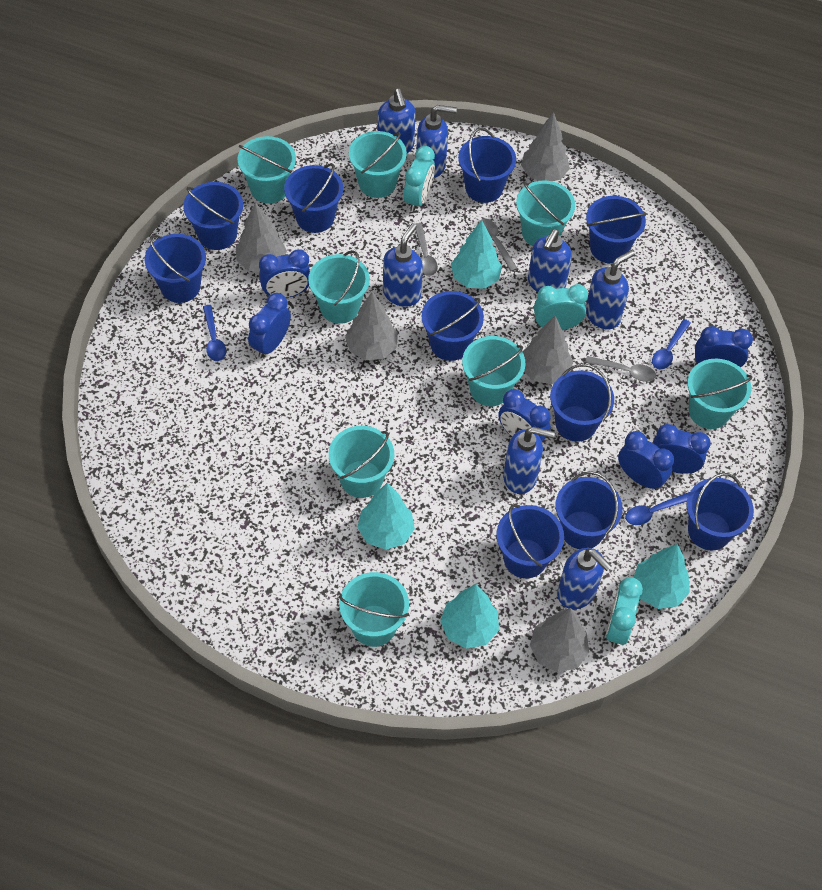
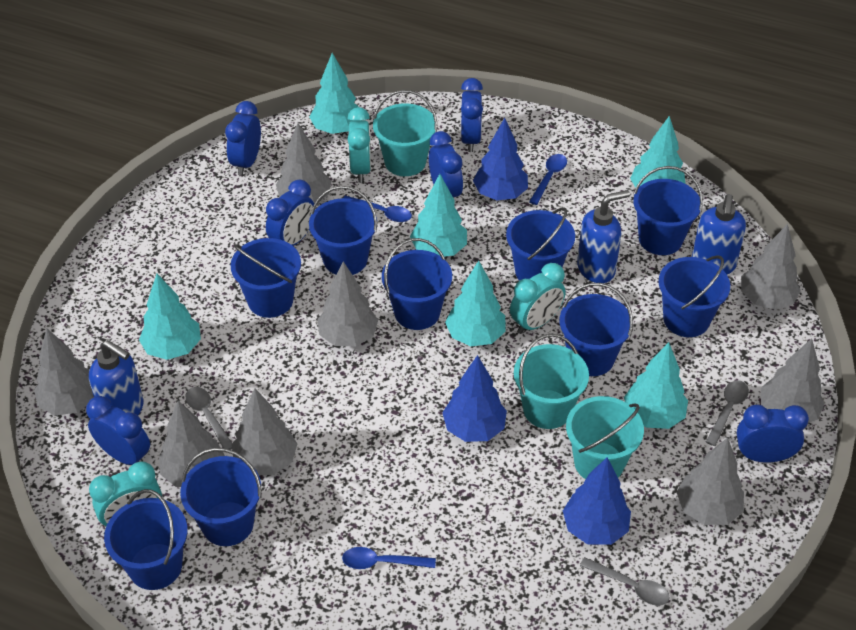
blue bucket: [145,234,206,303] [183,182,243,250] [284,163,343,233] [422,291,484,361] [458,128,516,203] [496,504,564,578] [550,364,614,442] [555,472,623,549] [586,196,647,264] [687,473,754,550] = 10 -> [104,489,188,590] [180,448,261,546] [231,238,301,318] [309,186,377,275] [382,238,452,330] [506,207,575,281] [560,283,633,376] [633,166,703,255] [658,255,730,337] = 9
blue soap dispenser: [377,89,416,153] [383,223,423,307] [416,105,457,178] [503,427,555,494] [528,229,572,292] [557,548,612,609] [586,250,635,329] = 7 -> [89,340,144,415] [577,190,630,283] [692,194,746,274] = 3
blue tree: none = 0 -> [442,355,507,442] [473,118,528,200] [563,458,631,545] = 3
grey tree: [236,202,287,272] [345,292,398,360] [521,112,570,181] [522,316,573,384] [530,608,589,672] = 5 -> [34,329,94,415] [159,401,225,487] [232,389,297,475] [276,123,331,204] [317,261,378,346] [676,438,744,525] [741,224,801,310] [761,339,825,423] = 8
turquoise bucket: [238,136,296,204] [308,250,370,324] [329,426,394,498] [339,572,409,647] [349,131,407,198] [462,336,526,406] [516,180,575,246] [687,359,753,429] = 8 -> [373,90,437,176] [514,334,589,429] [566,396,644,479] = 3
turquoise tree: [357,483,415,550] [440,584,499,649] [451,220,502,289] [633,544,690,609] = 4 -> [139,274,201,360] [309,53,359,134] [410,174,467,257] [445,261,506,346] [624,342,688,429] [630,116,686,187] = 6

